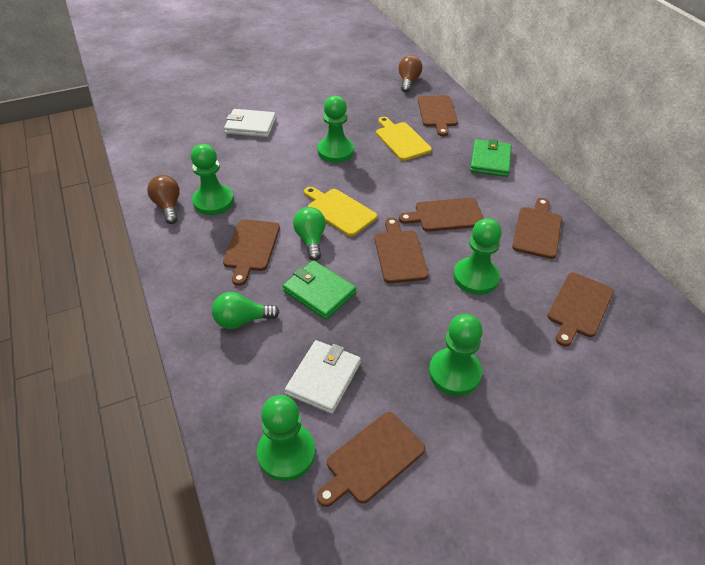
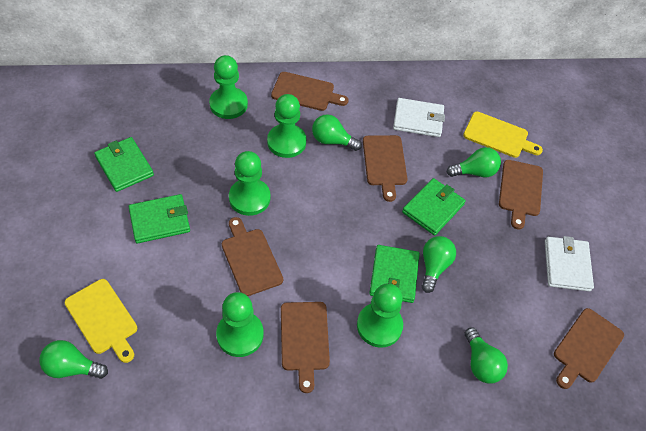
brown cutting board: [223,219,280,286] [317,412,425,507] [374,218,429,283] [399,198,484,232] [418,95,458,136] [512,198,562,259] [547,272,614,347] = 7 -> [222,217,283,296] [271,72,349,111] [281,302,330,393] [363,135,407,202] [499,160,543,230] [554,308,624,389] = 6
brown light bulb: [147,175,180,224] [398,55,423,93] = 2 -> none = 0
green light bulb: [212,292,279,329] [293,207,326,261] = 2 -> [39,340,108,379] [312,114,362,151] [422,236,456,293] [446,147,501,177] [465,327,508,384] = 5
green wallet: [283,260,356,320] [470,139,512,177] = 2 -> [94,137,154,192] [129,194,190,243] [369,245,420,303] [402,178,466,236] = 4

